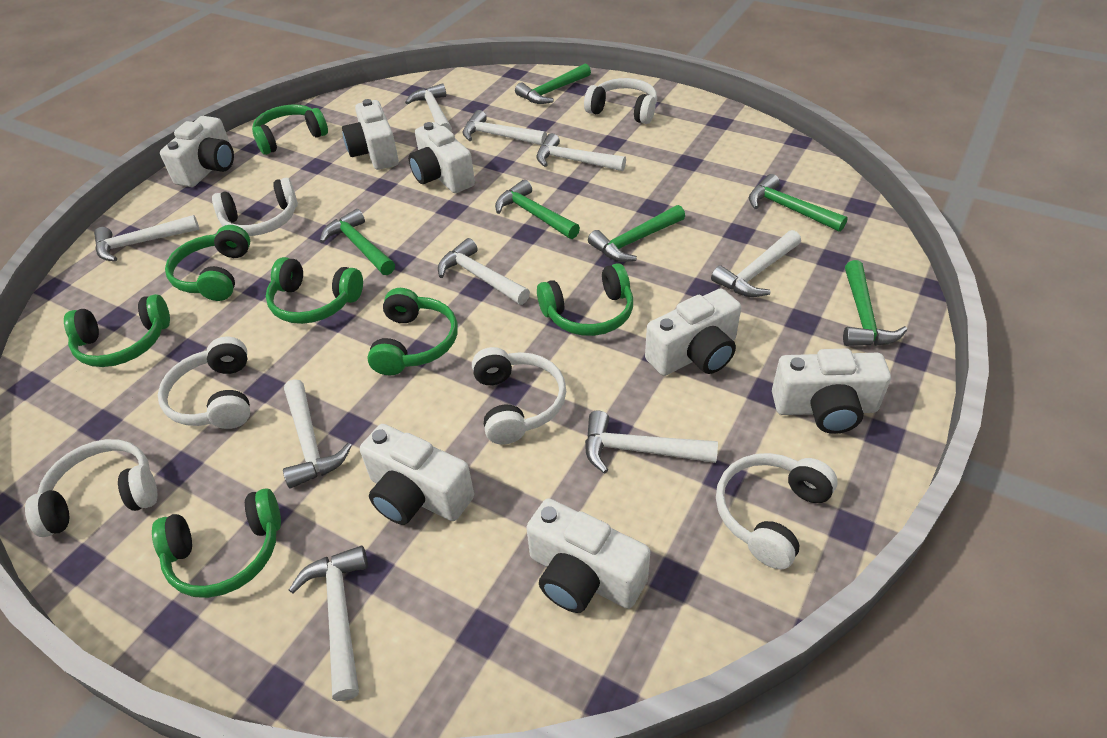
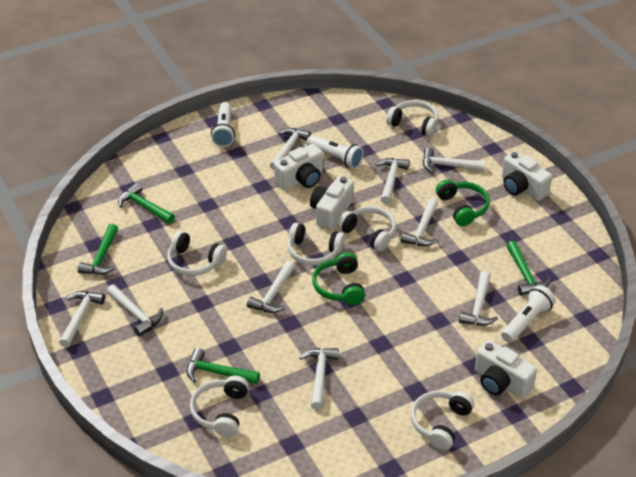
green hammer: [320,209,395,275] [495,179,580,239] [515,63,591,104] [588,205,685,262] [749,174,848,232] [843,260,907,346] = 6 -> [78,224,118,275] [118,183,175,224] [186,348,260,384] [506,241,551,296] = 4
green headphones: [64,294,170,367] [152,488,281,598] [165,225,250,301] [252,105,328,155] [266,257,363,324] [367,288,458,376] [537,263,633,336] = 7 -> [312,252,365,305] [436,179,490,226] = 2
white camera: [160,116,234,187] [342,99,399,170] [360,424,474,525] [409,122,475,193] [526,498,651,613] [645,288,741,376] [772,348,891,434] = 7 -> [274,144,323,190] [310,176,354,230] [475,340,537,398] [502,151,552,201] = 4
white flashlight: none = 0 -> [211,102,235,147] [307,135,364,169] [501,285,556,343] = 3

